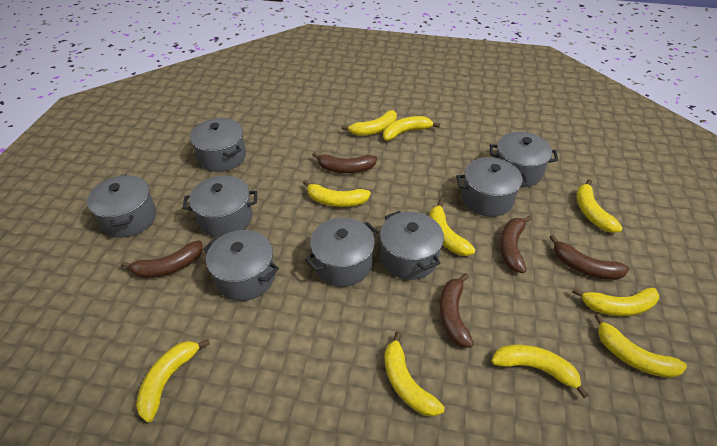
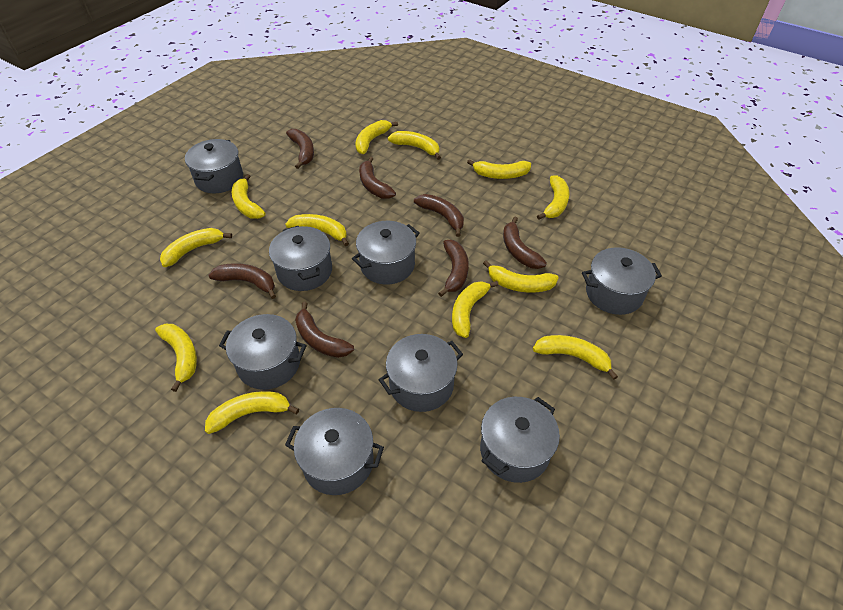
brown banana: [121,241,203,278] [312,152,377,173] [439,273,474,348] [500,215,532,273] [550,235,629,280] = 5 -> [208,263,276,299] [286,129,314,169] [295,302,354,358] [359,156,396,199] [414,194,464,237] [438,240,469,297] [503,217,547,269] = 7
yellow banana: [136,339,210,423] [303,180,371,207] [341,110,397,136] [383,116,440,141] [384,331,445,417] [429,200,476,256] [491,344,589,398] [572,288,659,316] [576,179,623,233] [595,314,687,378] = 10 -> [155,324,197,392] [160,228,232,267] [205,391,299,434] [232,174,265,219] [285,214,349,246] [355,120,398,154] [388,131,441,160] [452,281,498,338] [467,159,531,179] [483,260,559,293] [533,335,618,380] [537,175,569,220] = 12

